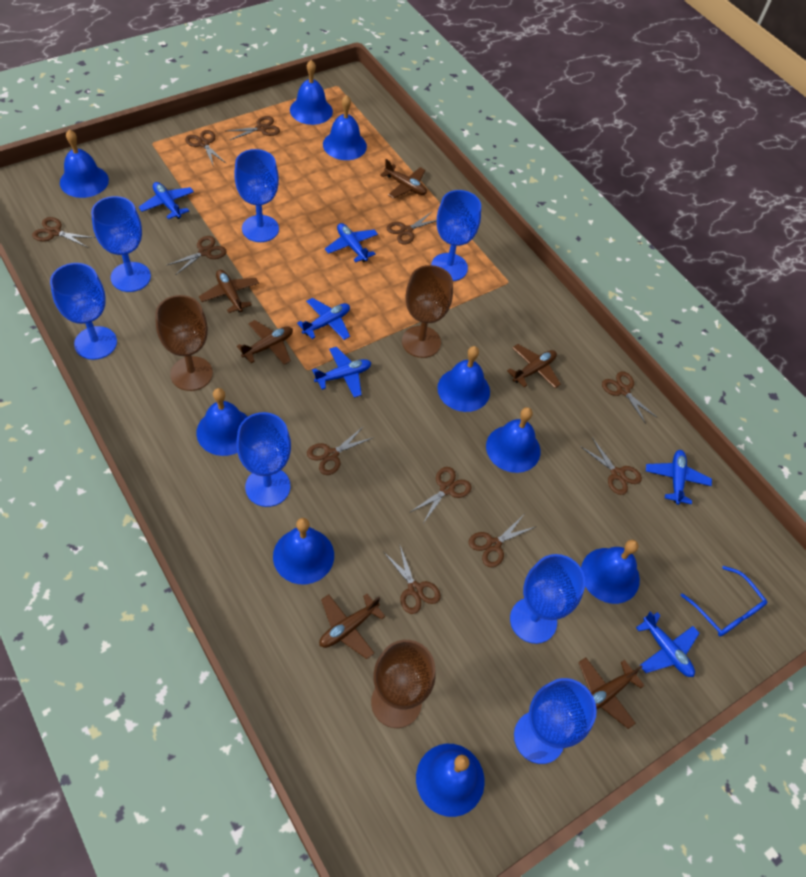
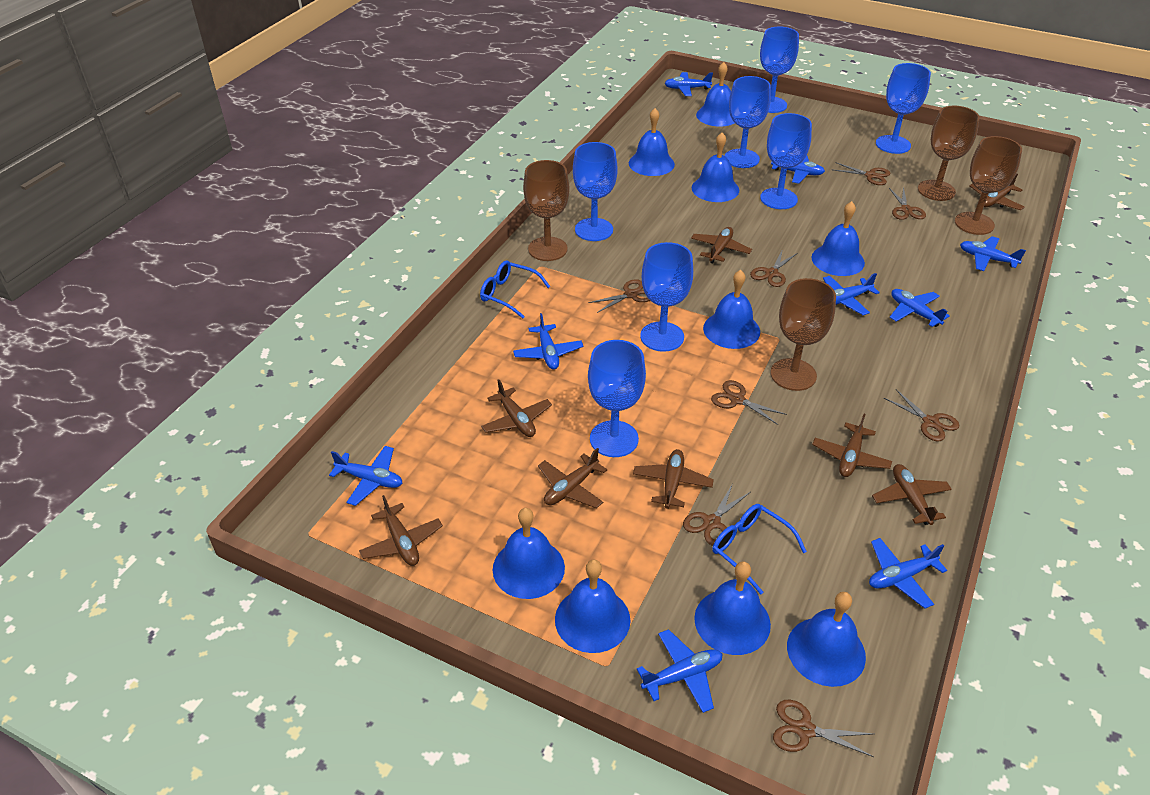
blue glasses: [680,566,767,637] = 1 -> [480,260,550,318] [712,504,807,594] = 2
blue plane: [138,182,194,219] [297,298,350,340] [312,347,371,398] [325,223,378,262] [636,611,699,677] [646,450,712,505] = 6 -> [329,446,402,506] [513,313,583,370] [637,629,723,713] [665,72,713,96] [771,155,825,183] [823,273,880,315] [869,538,947,609] [890,289,950,327] [960,236,1026,271] = 9
brown goblet: [155,295,213,391] [371,640,436,728] [402,265,453,358] = 3 -> [523,160,570,261] [770,278,836,391] [918,106,980,201] [955,136,1022,235] = 4
brown plane: [199,270,259,313] [237,320,293,365] [319,594,385,659] [380,159,427,198] [507,344,561,388] [578,657,645,729] = 6 -> [359,495,443,566] [481,379,552,437] [538,448,607,509] [633,449,714,509] [691,227,752,263] [812,414,892,477] [872,464,952,525] [969,174,1025,210] = 8
brown scissors: [32,217,95,247] [168,236,227,274] [185,130,227,167] [227,116,280,140] [307,426,374,475] [383,546,441,614] [387,212,437,245] [409,467,471,523] [469,516,535,567] [580,438,642,495] [602,372,658,424] = 11 -> [589,279,650,313] [683,483,750,546] [711,380,787,425] [750,249,797,287] [773,700,874,757] [834,162,890,185] [884,389,959,441] [889,187,926,220] = 8

